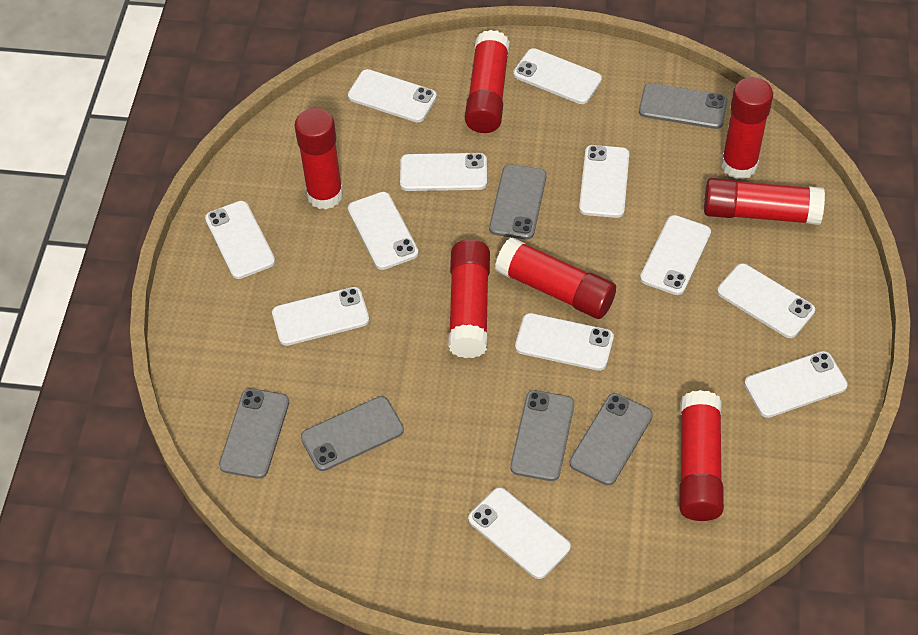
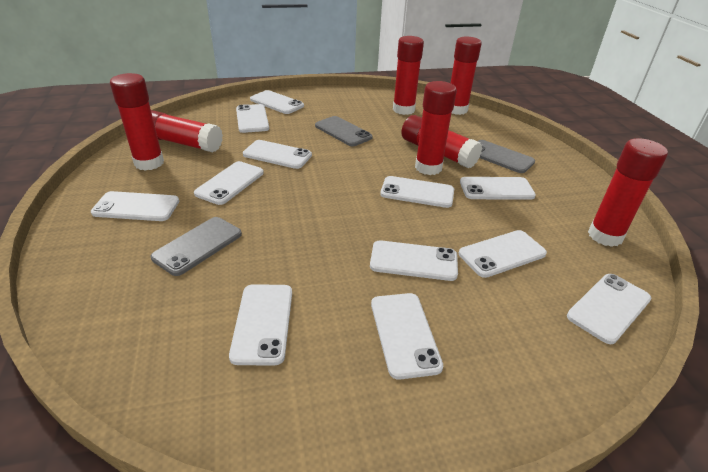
grey phone: [219,388,289,479] [301,396,404,471] [489,164,546,239] [510,390,574,481] [569,393,653,485] [639,83,727,129] = 6 -> [151,217,242,276] [315,116,373,146] [478,140,535,173] = 3

